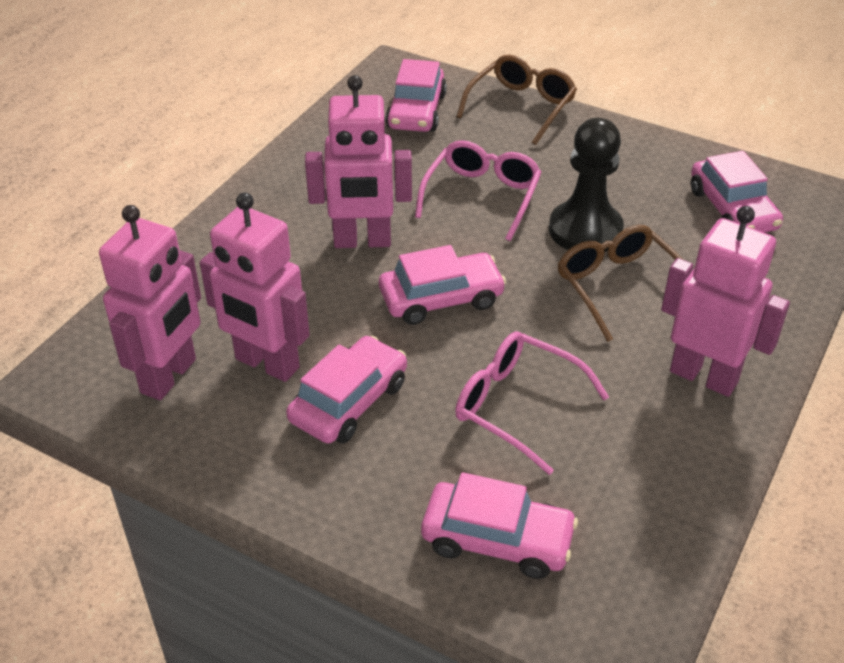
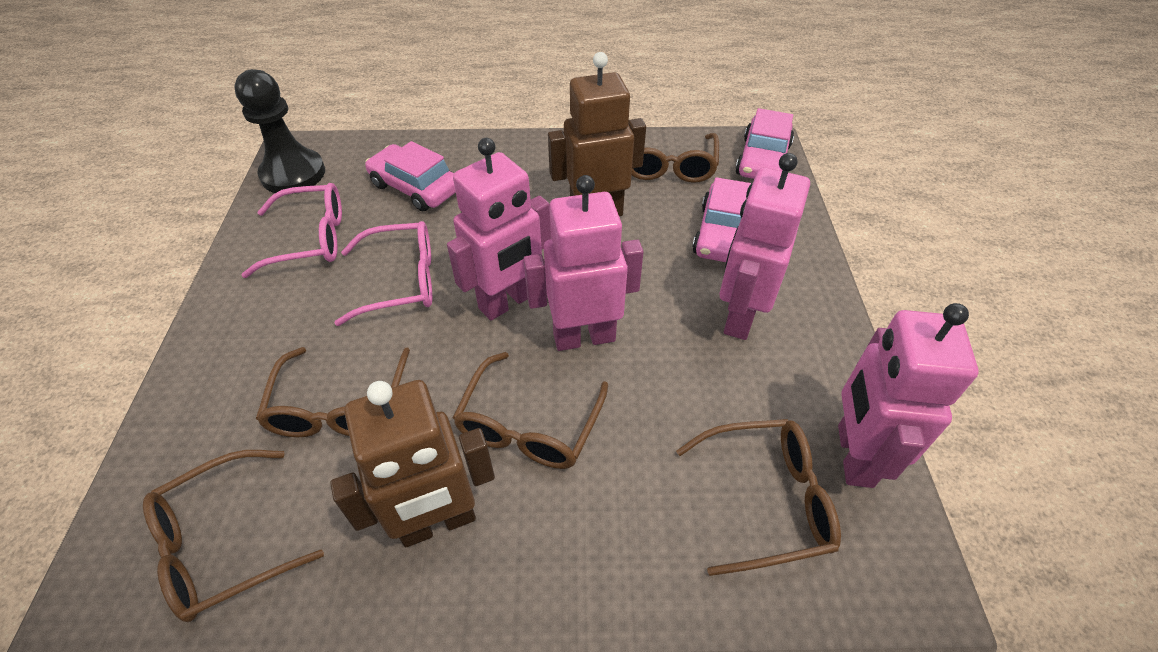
brown glasses: [456,55,577,145] [558,225,683,342] = 2 -> [143,450,324,622] [256,347,410,437] [453,352,608,469] [632,133,719,183] [676,419,841,576] = 5
brown robot: none = 0 -> [330,380,495,547] [548,52,646,216] = 2
pink car: [286,336,407,444] [379,245,506,325] [385,59,447,132] [421,472,578,579] [691,151,783,233] = 5 -> [365,141,456,212] [692,177,751,262] [735,108,794,179] = 3

